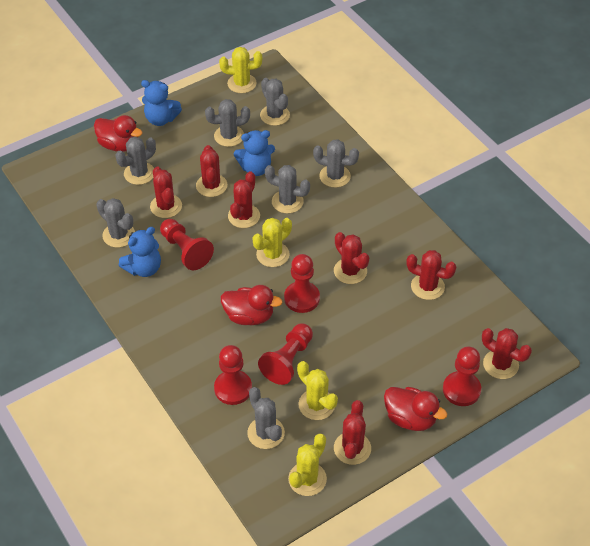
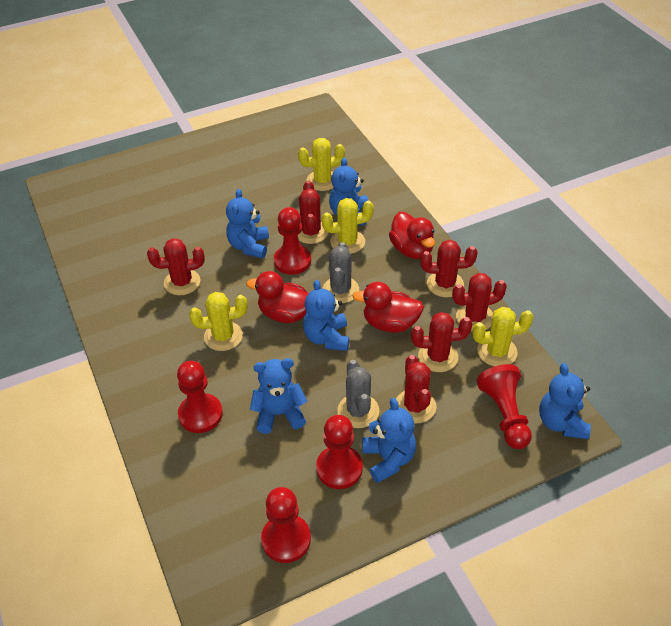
blue teddy bear: [119,227,161,277] [141,80,182,126] [234,130,275,176] = 3 -> [226,189,269,258] [250,358,307,434] [303,280,349,351] [329,158,368,226] [362,398,416,483] [539,363,591,439] = 6
grey cactus: [96,198,135,248] [116,136,156,185] [205,99,250,147] [247,387,285,449] [260,78,290,126] [265,165,310,214] [313,139,359,188] = 7 -> [322,242,359,303] [337,360,379,428] = 2
red cactus: [150,166,182,218] [196,145,227,197] [228,171,260,228] [334,232,369,284] [334,400,371,465] [406,250,456,300] [482,328,532,379] = 7 -> [147,238,205,295] [298,181,328,244] [396,355,436,423] [411,312,472,372] [420,240,477,297] [452,273,507,331] = 6

